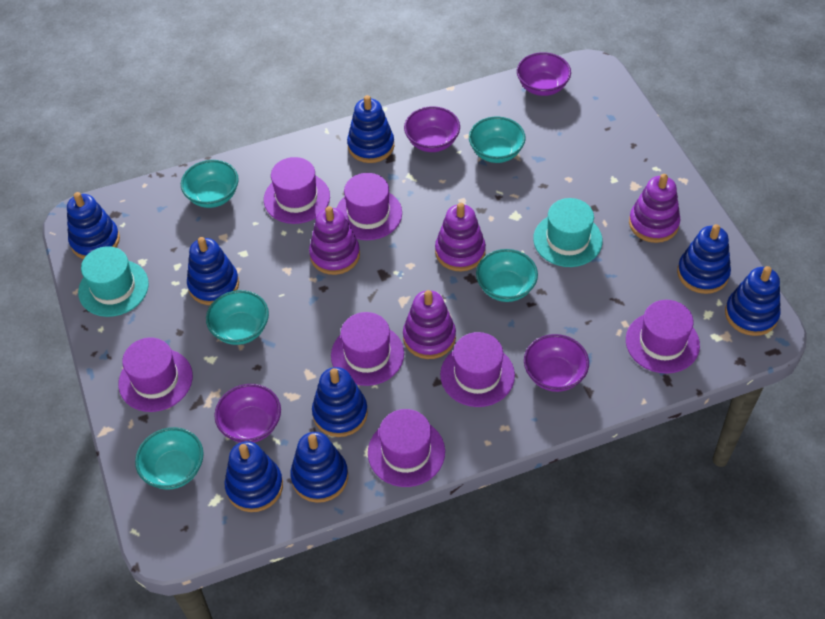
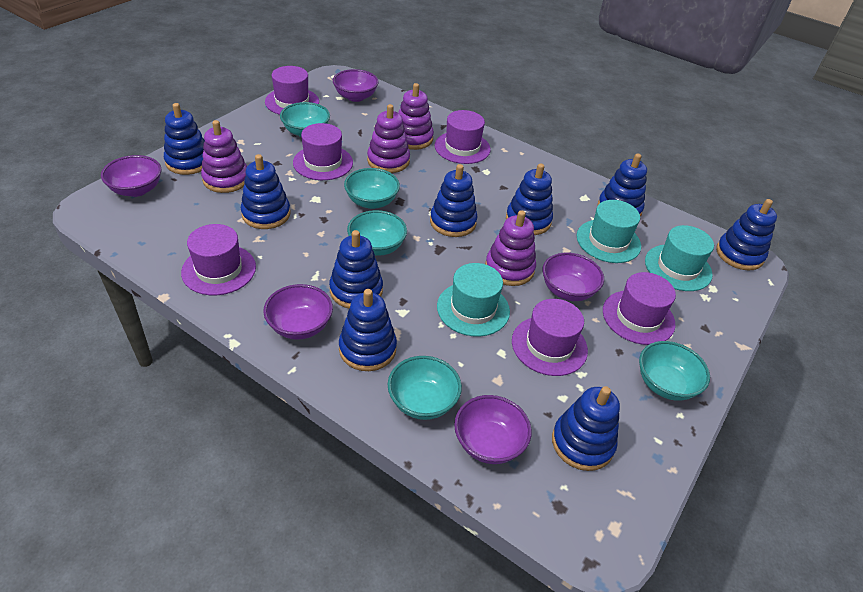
blue stacking toy: [67,192,120,259] [187,237,239,305] [224,441,283,512] [290,432,348,503] [312,367,368,437] [347,95,394,163] [677,224,731,294] [725,266,781,336] = 8 -> [164,103,205,175] [241,154,291,229] [329,230,383,308] [339,289,397,371] [430,164,477,237] [506,163,553,235] [552,386,620,471] [598,153,647,217] [716,199,777,270] = 9
purple bowl: [214,384,281,443] [404,106,460,152] [517,52,571,96] [524,334,589,392] = 4 -> [101,155,161,197] [263,284,333,340] [333,69,379,102] [454,395,532,464] [542,252,604,301] = 5
purple hat: [118,337,193,412] [264,157,330,224] [331,312,404,386] [336,173,402,240] [368,409,445,487] [440,332,515,407] [626,300,700,374] = 7 -> [181,224,256,295] [265,66,319,115] [293,123,353,180] [435,110,491,164] [512,299,588,376] [603,272,676,345] = 6
turquoise hat: [78,246,149,317] [533,198,603,267] = 2 -> [437,263,510,337] [576,200,641,263] [645,225,714,291] = 3

